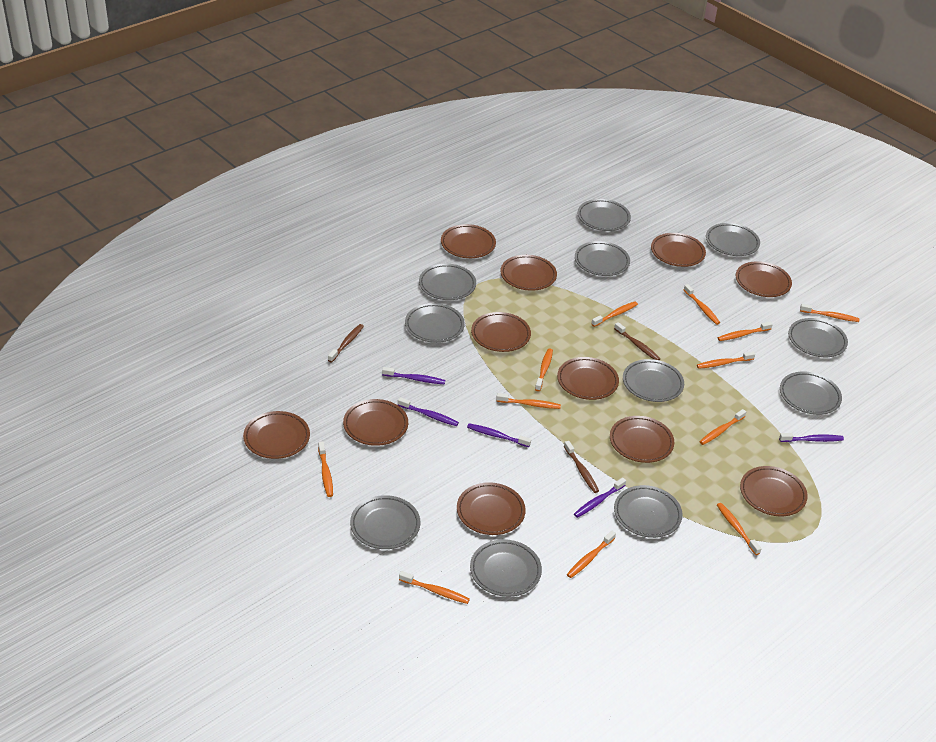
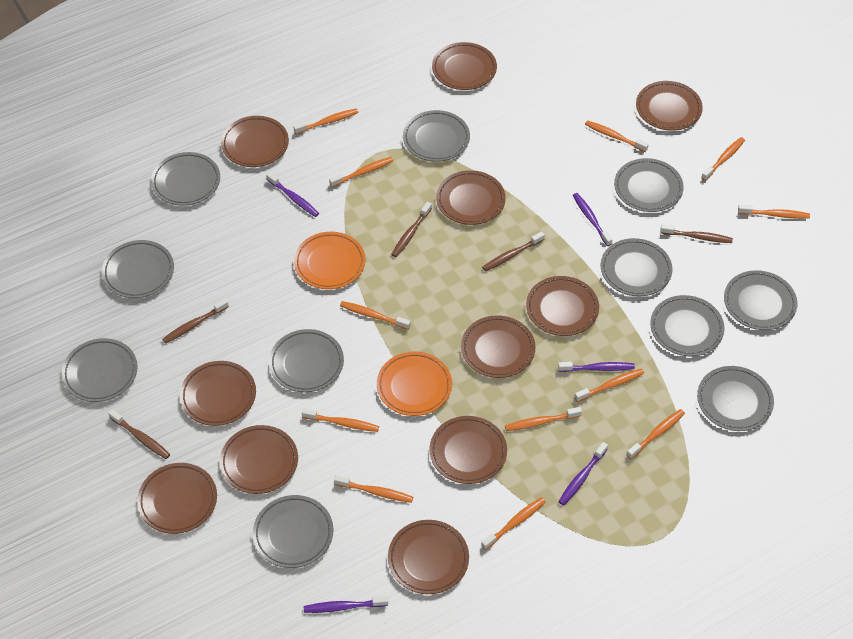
brown toothbrush: [328,324,364,362] [564,441,599,493] [614,322,660,360] = 3 -> [108,409,170,459] [162,299,229,344] [391,202,432,257] [482,231,545,271] [660,224,733,243] = 5
orange plate: none = 0 -> [294,232,365,289] [377,352,452,416] = 2

